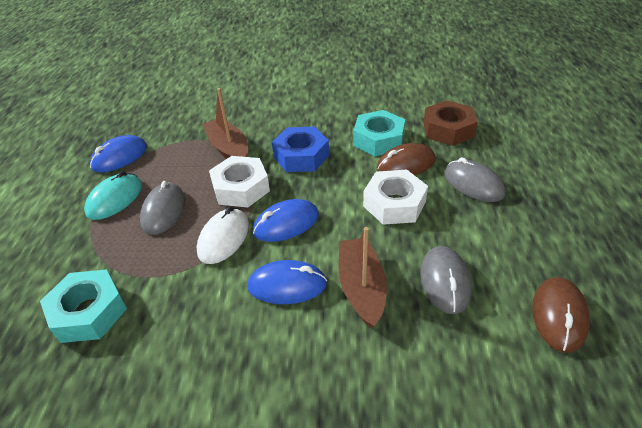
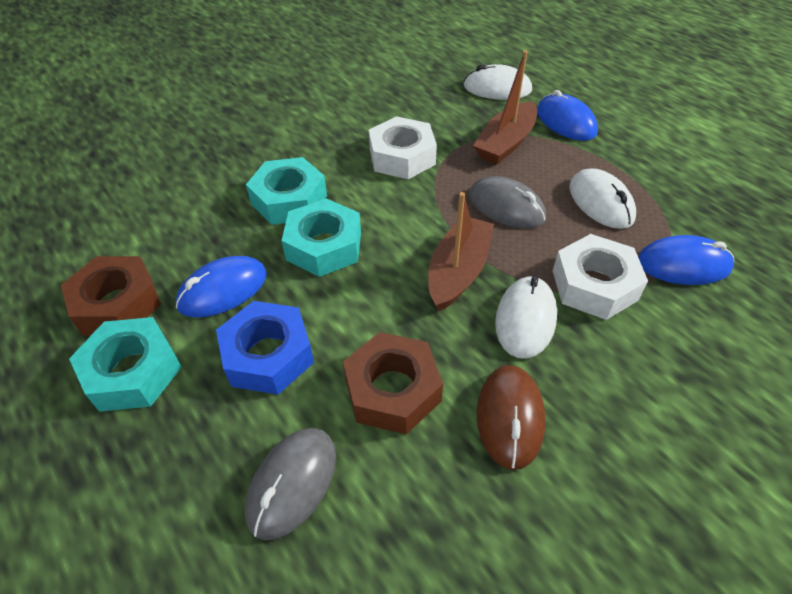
brown mouse: [377,143,436,175] [532,277,590,353] = 2 -> [477,365,545,470] = 1
brown nut: [423,100,478,146] = 1 -> [61,256,161,335] [343,332,443,434] = 2
grey mouse: [140,181,186,235] [420,246,472,314] [445,157,505,202] = 3 -> [245,428,336,541] [469,176,546,229] = 2
turquoise mouse: [84,171,142,220] = 1 -> none = 0
turquoise nut: [40,269,127,343] [353,110,405,156] = 2 -> [69,317,182,412] [246,157,327,225] [282,198,361,277] = 3
white mouse: [197,207,249,264] = 1 -> [464,64,532,100] [495,276,557,359] [569,168,636,229] = 3

